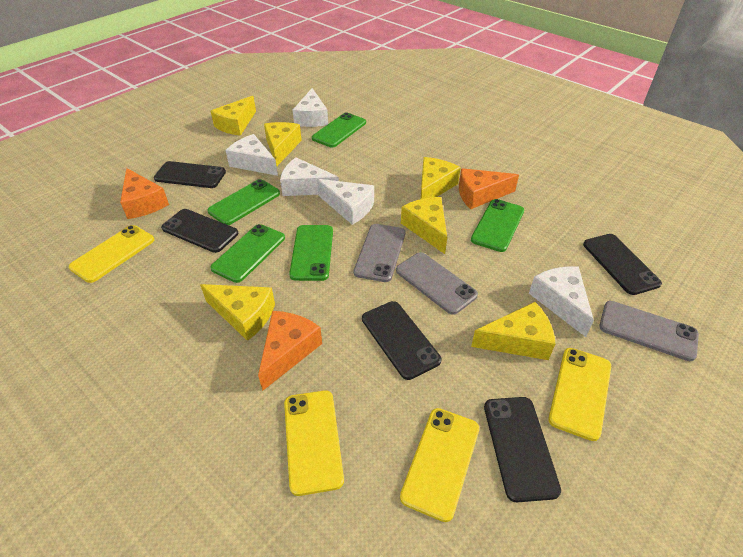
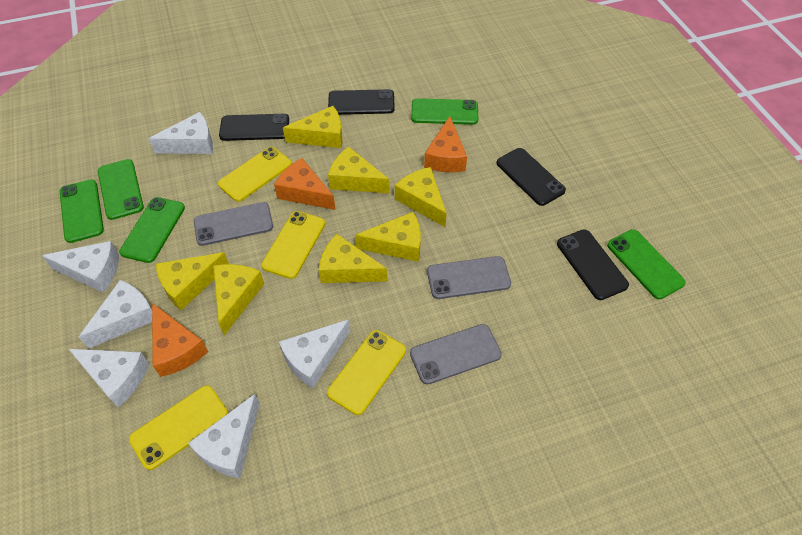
black phone: [154,161,226,188] [161,209,238,253] [362,301,441,380] [484,397,561,502] [583,234,662,295] = 5 -> [219,114,289,141] [328,89,395,115] [496,148,566,206] [557,230,629,300] = 4
white cheese: [225,134,278,176] [280,158,339,196] [293,88,328,127] [317,179,374,225] [529,266,594,337] = 5 -> [42,241,119,293] [69,349,149,407] [79,280,152,349] [149,112,213,154] [188,394,260,478] [279,319,350,388] = 6
yellow cheese: [200,284,275,341] [211,96,256,136] [264,122,302,166] [401,197,447,254] [420,157,461,199] [471,302,556,360] = 6 -> [156,252,229,311] [213,264,264,335] [283,106,342,148] [319,234,387,283] [328,147,390,193] [355,212,421,262] [395,167,447,227] = 7

